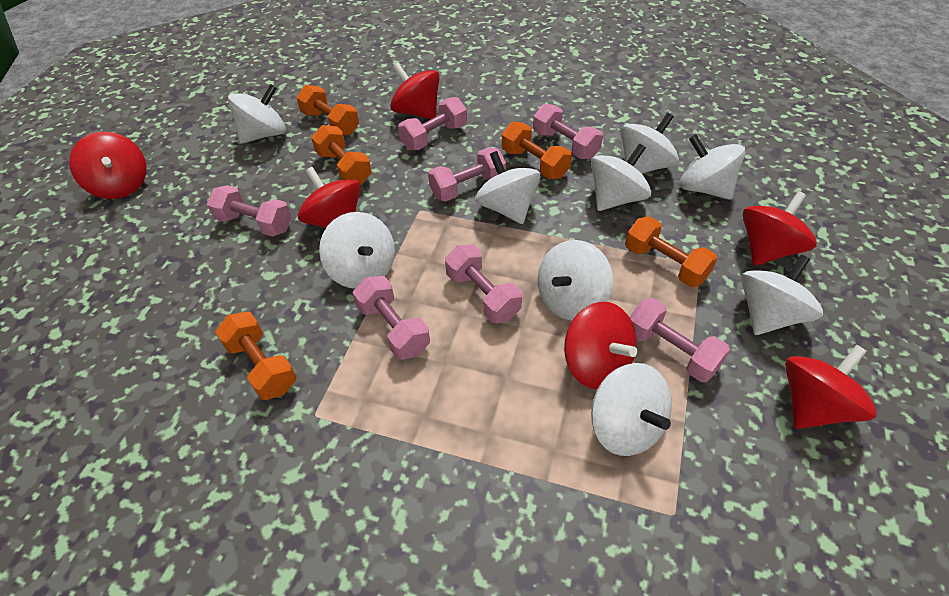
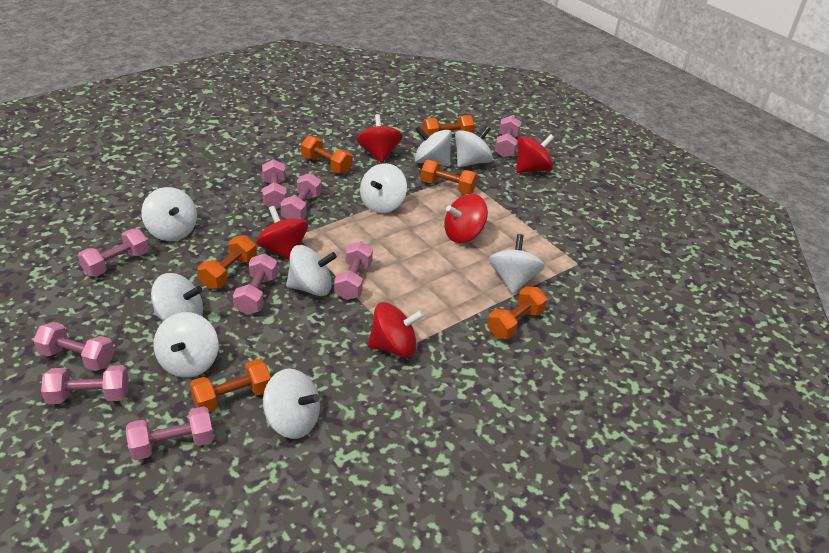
orange dumbbell: [215,312,297,400] [296,85,359,135] [311,125,372,185] [502,122,572,179] [625,216,718,287] = 5 -> [190,359,271,412] [198,235,257,289] [301,136,352,174] [421,160,478,194] [422,115,474,137] [487,287,547,339] = 6
pink dumbbell: [207,185,291,237] [353,276,430,360] [398,97,467,150] [428,147,506,202] [445,245,522,323] [533,104,603,159] [630,298,730,382] = 7 -> [33,322,115,371] [41,365,129,404] [78,229,149,277] [126,406,214,460] [233,253,278,315] [262,159,287,209] [280,173,322,220] [334,241,373,300] [495,116,521,158] = 9
red spinning top: [69,132,147,199] [298,167,361,228] [390,63,440,119] [564,302,637,389] [742,191,817,266] [785,345,877,429] = 6 -> [256,206,308,260] [357,114,403,163] [368,302,424,358] [444,194,488,243] [516,134,554,173] = 5

